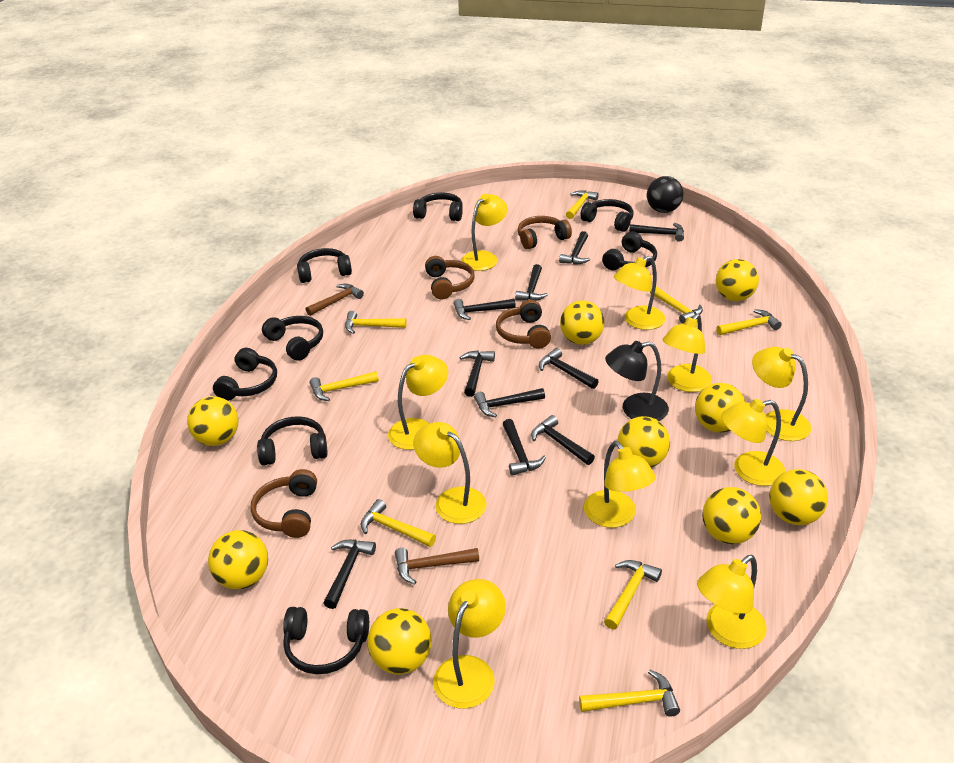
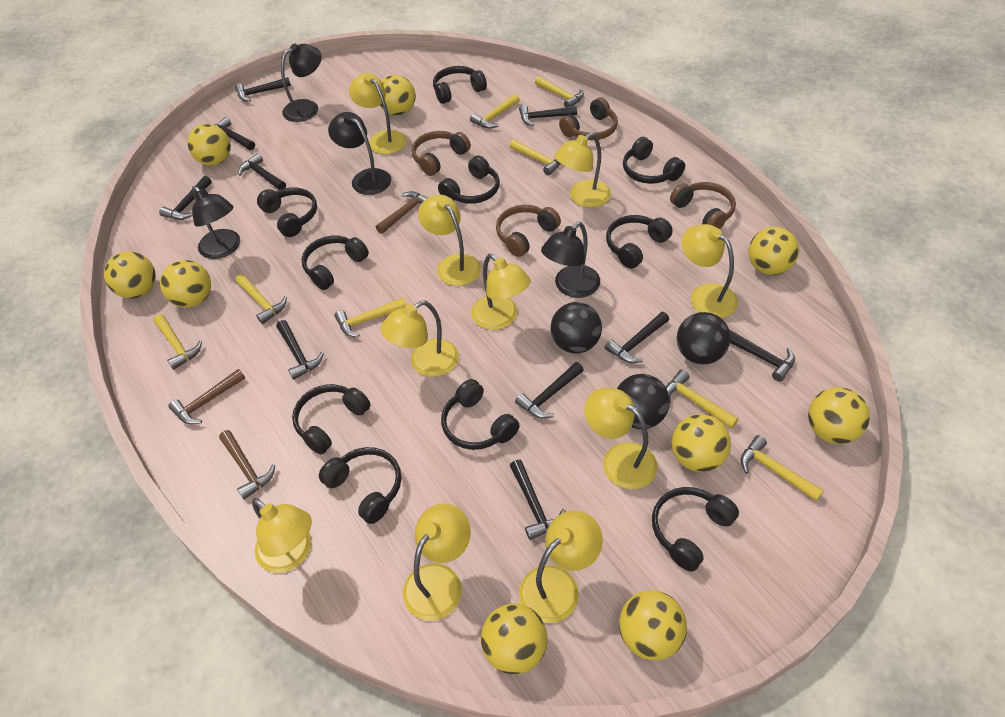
black ball: [647,176,684,213] = 1 -> [550,302,602,353] [617,374,670,429] [677,312,731,365] = 3
black headphones: [213,348,277,401] [257,416,328,466] [262,316,323,361] [283,607,369,674] [297,248,352,283] [413,193,463,221] [580,199,634,232] [602,231,657,270] = 8 -> [257,187,317,237] [292,384,371,454] [302,236,369,290] [319,447,401,524] [433,66,487,104] [438,155,500,204] [441,379,520,450] [606,215,673,269] [623,137,685,184] [652,487,739,572] = 10
black lamp: [605,341,669,421] = 1 -> [192,186,240,259] [281,44,322,122] [328,112,391,195] [541,222,600,298] = 4
brown hammer: [305,284,364,316] [395,548,479,584] = 2 -> [168,369,245,424] [219,430,275,500] [376,191,428,234] = 3

